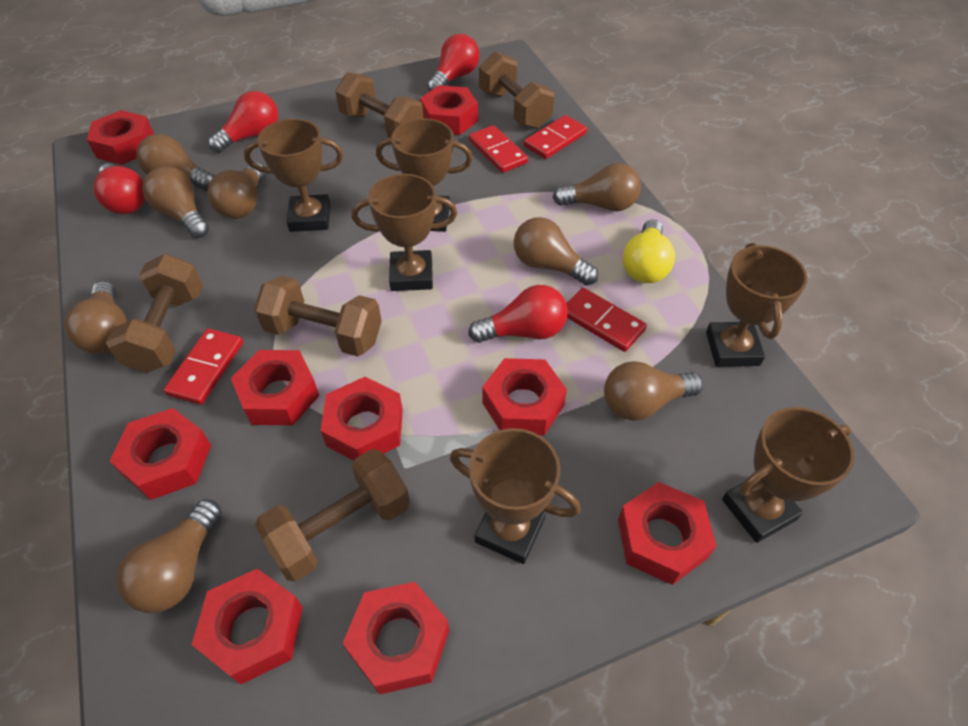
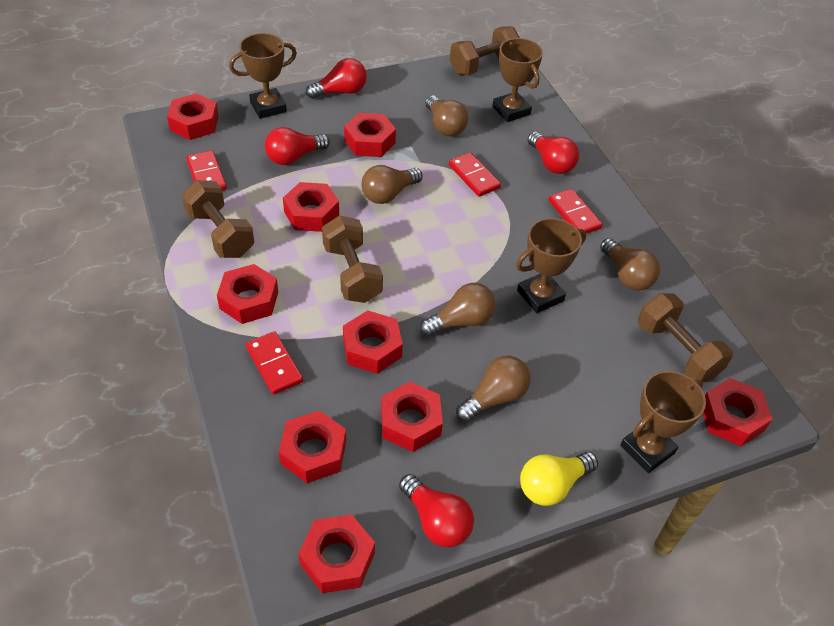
brown dumbbell: [106,254,203,373] [254,275,382,356] [255,449,410,582] [335,72,424,138] [479,51,554,129] = 5 -> [182,180,255,258] [322,215,383,303] [450,26,520,75] [638,293,733,382] = 4
brown light bulb: [64,281,127,354] [116,499,222,613] [137,134,214,191] [142,166,209,238] [207,162,266,219] [514,217,598,286] [553,163,641,212] [604,361,703,421] = 8 -> [361,165,423,204] [420,283,496,336] [425,96,469,136] [457,356,531,422] [600,238,660,290] = 5
brown trophy: [244,119,343,232] [352,174,457,291] [376,119,473,232] [450,428,581,564] [706,243,807,367] [722,407,854,543] = 6 -> [229,33,297,119] [493,38,543,122] [516,218,586,313] [620,371,706,473] = 4

